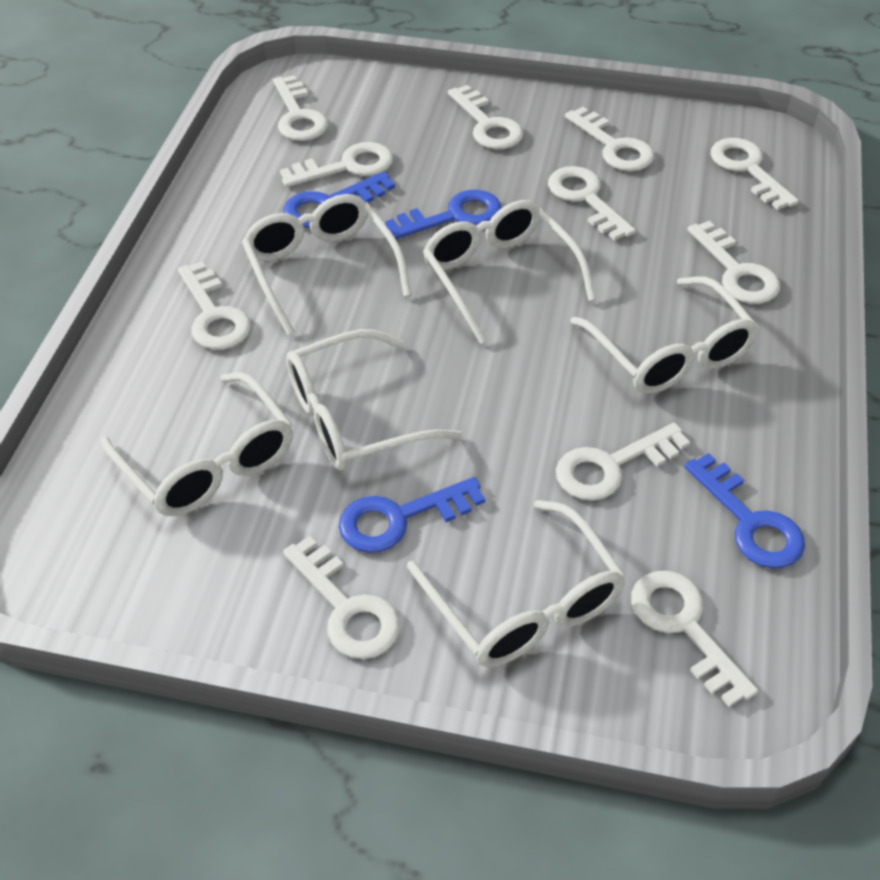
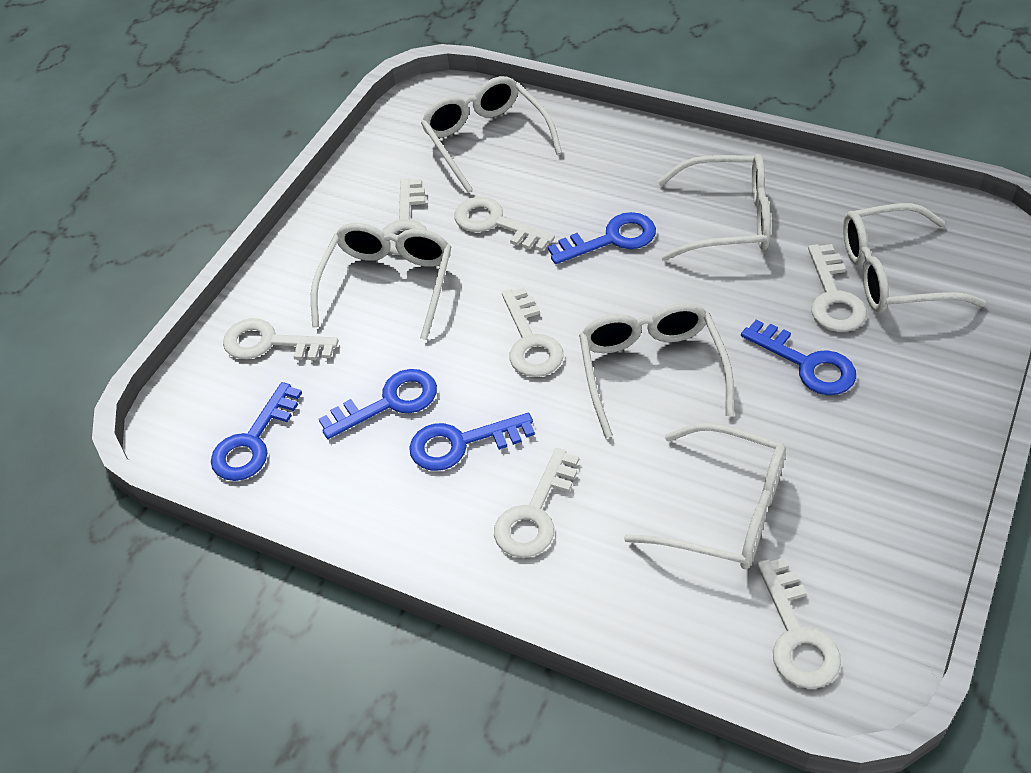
blue key: [283,172,395,228] [339,477,485,553] [385,189,502,239] [684,453,805,569] = 4 -> [211,382,302,481] [319,369,437,439] [409,413,535,471] [548,212,656,264] [741,320,856,395] = 5
white key: [178,261,251,350] [273,75,328,141] [280,142,393,187] [283,536,400,659] [448,85,523,149] [548,166,636,241] [556,423,690,501] [565,107,654,171] [631,571,758,707] [688,221,780,304] [711,138,799,210] = 11 -> [223,318,338,360] [382,178,427,255] [454,197,555,251] [494,448,579,558] [502,287,563,377] [757,557,841,689] [808,244,867,332] = 7

